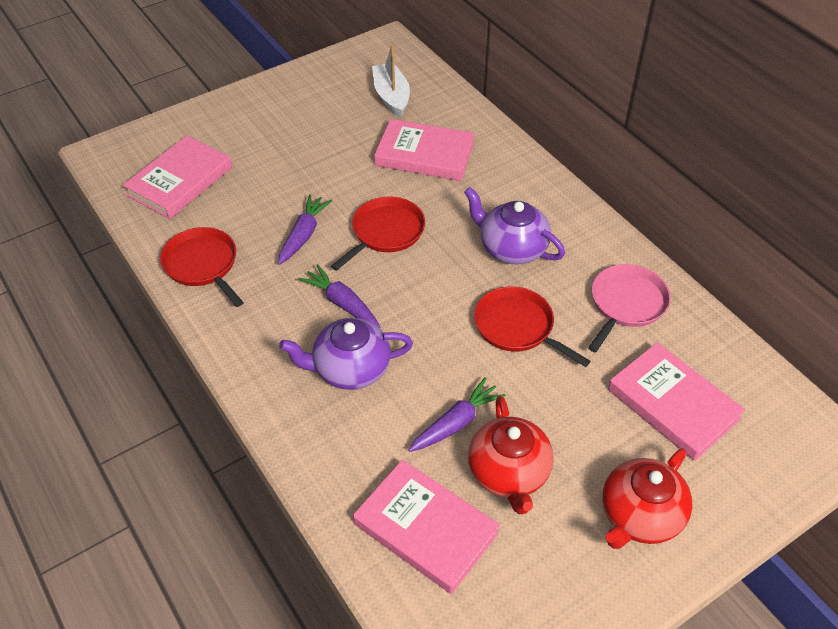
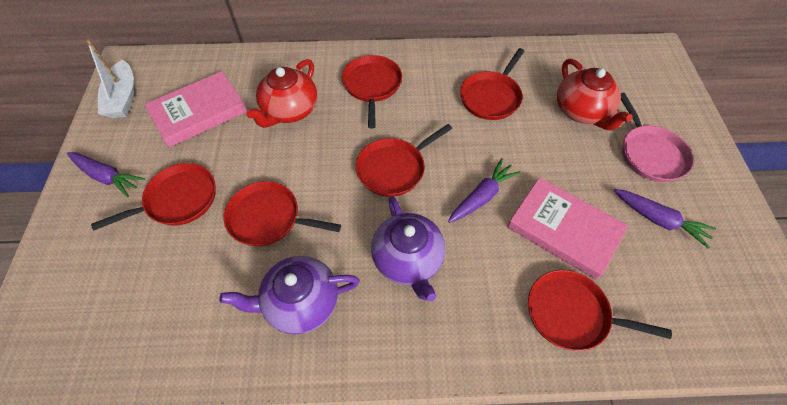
pink book: [123,135,232,219] [353,459,500,594] [374,119,475,181] [608,342,745,461] = 4 -> [145,71,247,147] [507,177,628,280] = 2
red pan: [160,227,244,307] [331,196,425,271] [474,286,591,367] = 3 -> [91,163,216,231] [224,181,341,246] [342,55,402,128] [356,124,452,197] [460,48,525,120] [528,270,672,351] = 6

